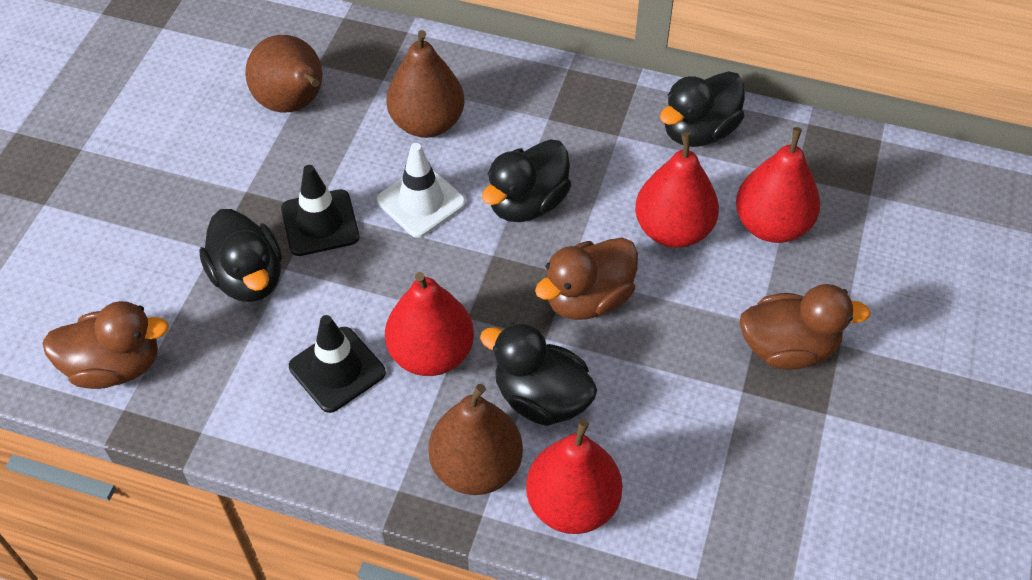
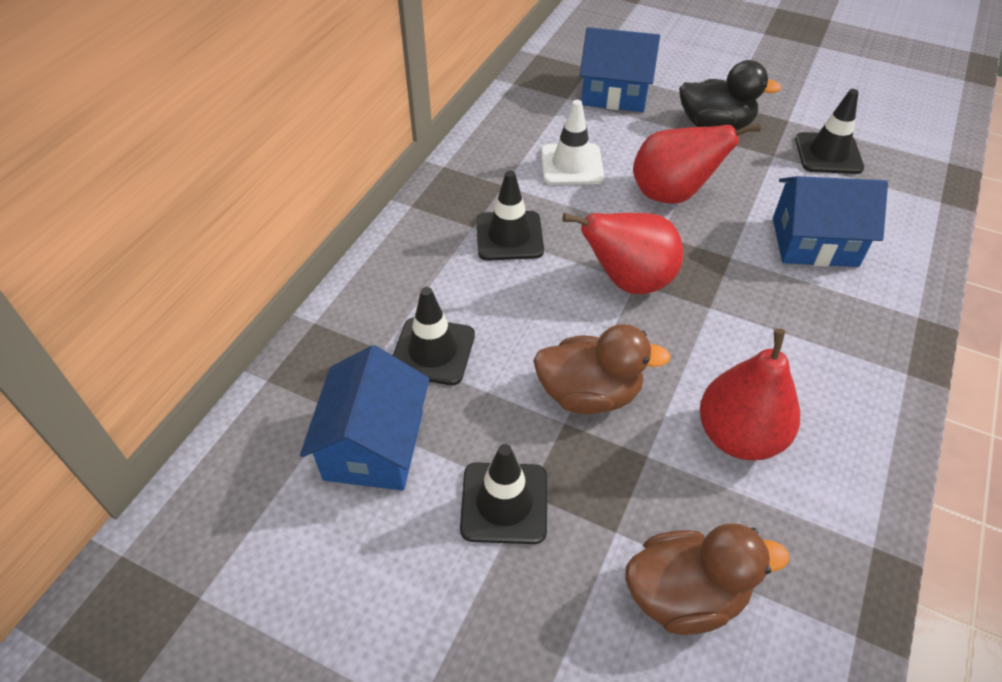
black duck: [199,209,282,302] [480,322,597,426] [482,139,571,222] [660,71,745,147] = 4 -> [679,60,782,131] = 1
black traffic cone: [281,165,359,256] [289,315,386,413] = 2 -> [393,287,475,385] [460,444,547,544] [476,170,544,261] [795,89,864,174] = 4
blue house: none = 0 -> [300,345,429,491] [580,27,660,112] [773,176,888,267] = 3
brown duck: [42,301,169,389] [535,238,638,320] [740,284,871,370] = 3 -> [533,324,671,414] [625,523,789,635] = 2
brown pear: [245,35,323,112] [386,30,464,138] [428,384,523,495] = 3 -> none = 0
red pear: [385,272,474,376] [526,419,622,534] [635,132,719,248] [736,127,820,243] = 4 -> [562,213,683,294] [633,123,761,204] [700,329,800,460] = 3

